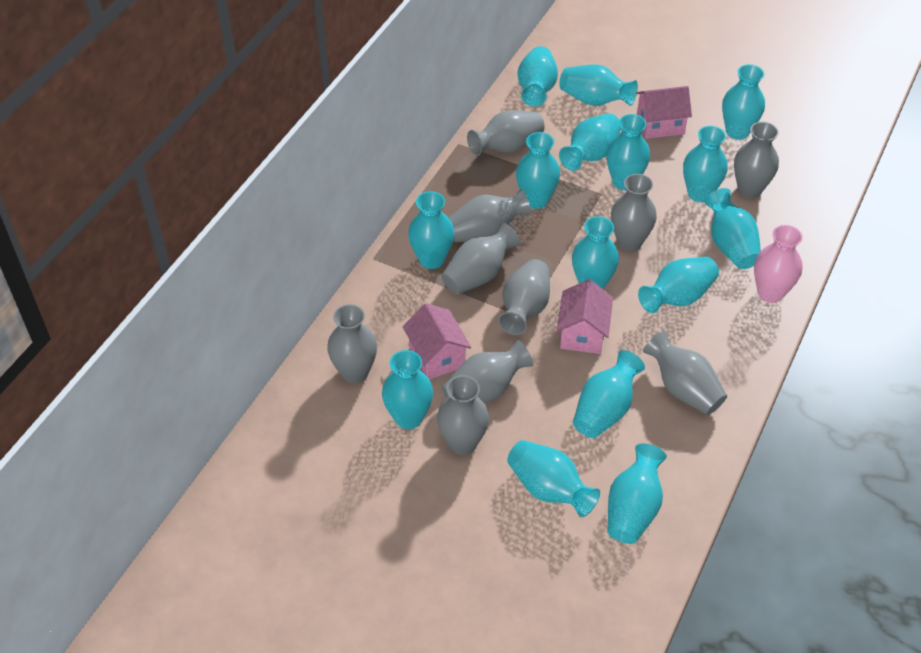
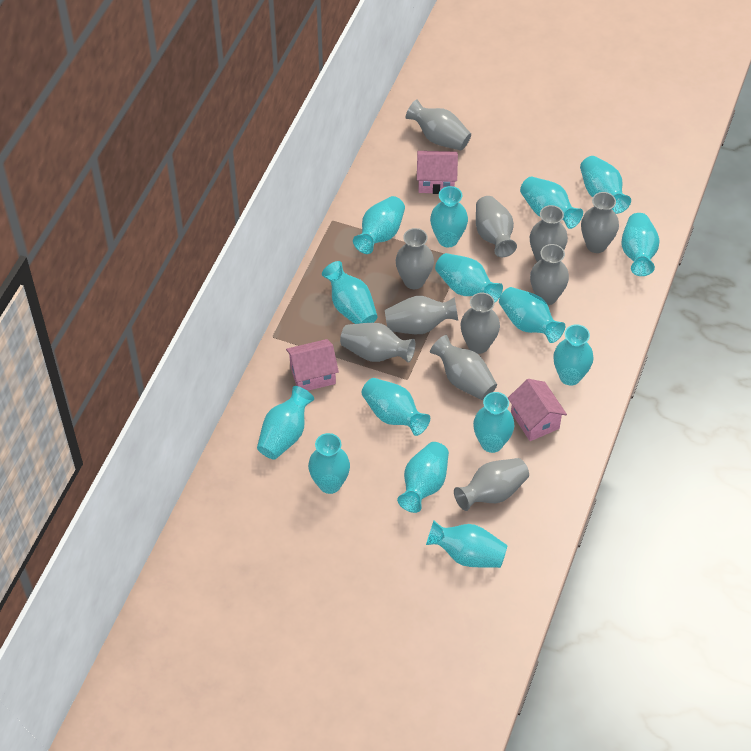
grey vase: [327,304,377,383] [437,375,489,455] [441,223,521,295] [442,340,533,403] [448,189,531,242] [467,110,544,156] [498,259,550,335] [611,174,657,251] [643,331,727,415] [734,122,779,198] = 10 -> [340,323,415,363] [385,296,458,334] [396,228,434,289] [405,99,471,151] [430,335,497,400] [454,458,529,511] [461,293,500,354] [476,196,517,257] [530,205,568,262] [530,244,569,305] [581,192,619,253] = 11
pink vase: [754,225,803,303] = 1 -> none = 0

